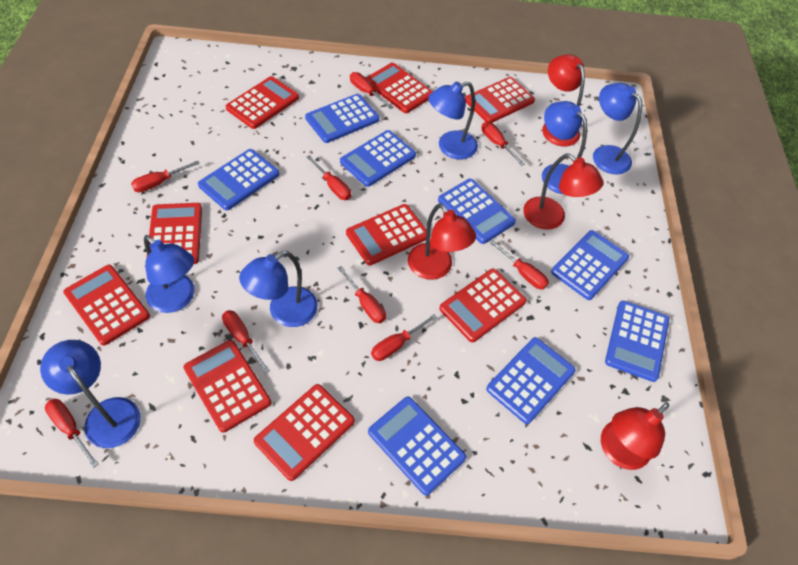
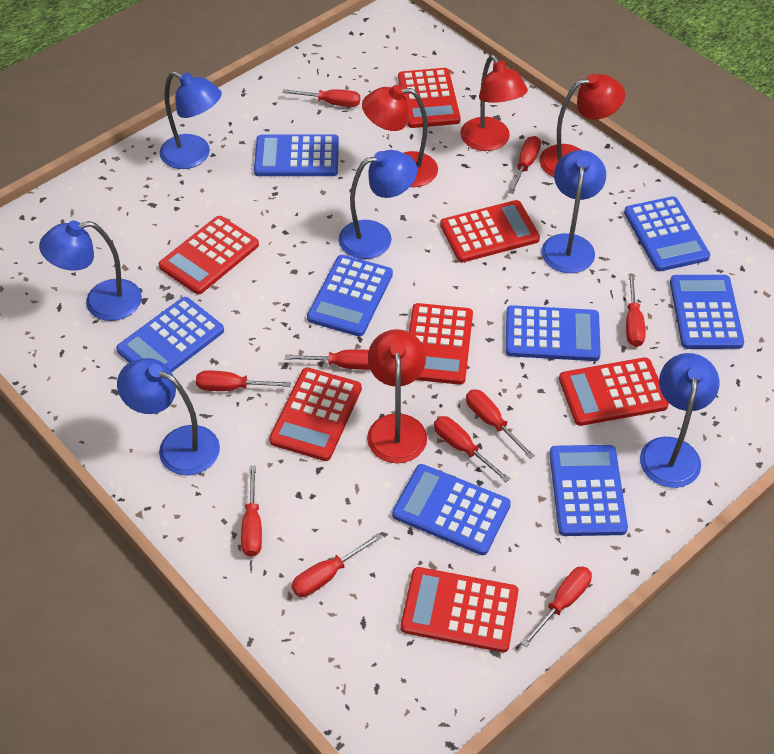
red calculator: [63,265,150,346] [146,203,202,264] [183,340,271,433] [226,76,299,129] [254,384,355,481] [346,204,426,265] [366,63,433,113] [439,269,526,342] [465,77,535,123] = 9 -> [159,216,259,294] [269,367,362,461] [398,68,461,128] [401,567,518,652] [409,303,473,385] [440,200,540,262] [559,357,669,426] = 7
red screwdriver: [45,399,98,468] [131,161,200,193] [222,310,270,373] [306,155,351,200] [338,266,386,323] [350,72,394,109] [371,314,437,361] [481,122,525,165] [490,240,549,289] = 9 -> [196,371,291,391] [241,466,262,557] [283,89,360,107] [285,349,370,370] [291,533,382,597] [434,416,510,482] [466,389,535,459] [508,136,541,194] [521,566,592,647] [626,274,646,347] = 10

